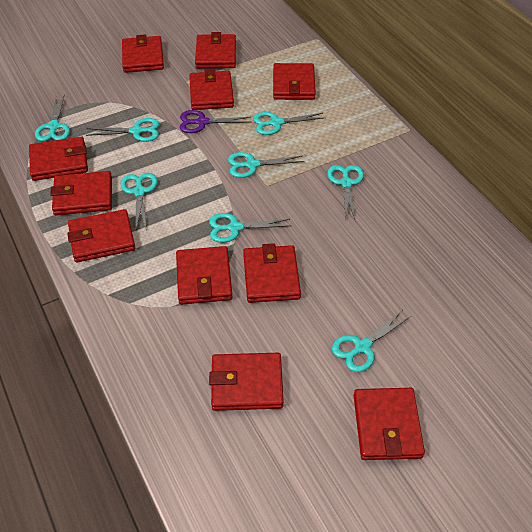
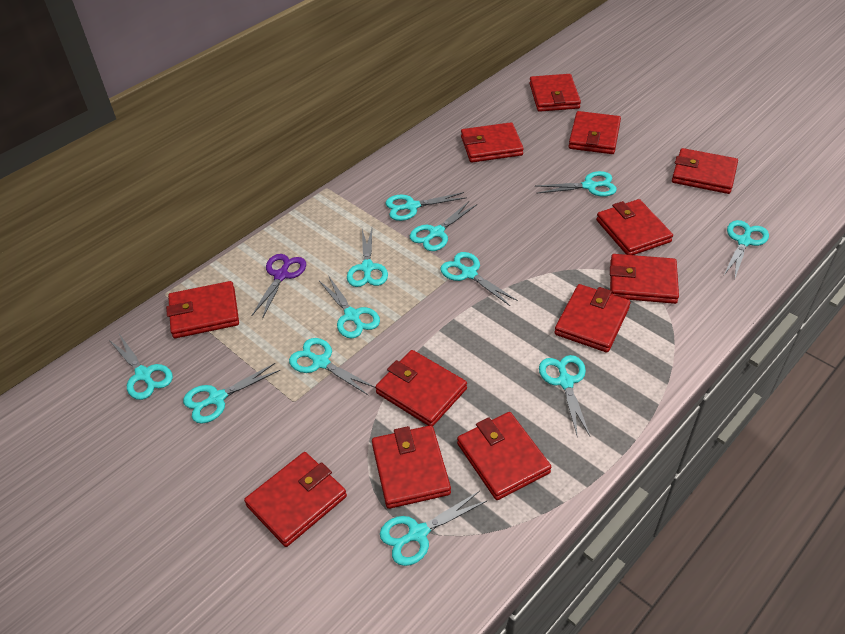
red wallet: [29,137,88,181] [50,171,112,215] [67,209,135,263] [122,34,164,73] [176,246,233,305] [189,69,234,110] [195,32,236,69] [209,353,284,411] [243,243,301,303] [273,63,316,100] [354,388,425,460] = 11 -> [166,281,239,338] [244,452,347,547] [372,425,451,509] [375,350,467,426] [457,412,551,500] [461,122,524,162] [529,74,581,112] [554,284,631,352] [568,111,621,154] [596,199,673,255] [610,254,679,304] [672,148,738,194] = 12
turquoise scissors: [35,94,70,141] [86,118,159,142] [121,173,158,229] [209,213,292,243] [228,152,304,178] [253,112,326,135] [327,165,364,222] [332,310,411,372] = 8 -> [108,334,173,400] [183,363,280,423] [289,338,375,395] [319,275,380,338] [347,228,388,287] [380,491,487,566] [385,192,467,221] [410,201,477,251] [441,252,518,306] [536,171,617,196] [539,355,590,438] [724,220,769,280] = 12

